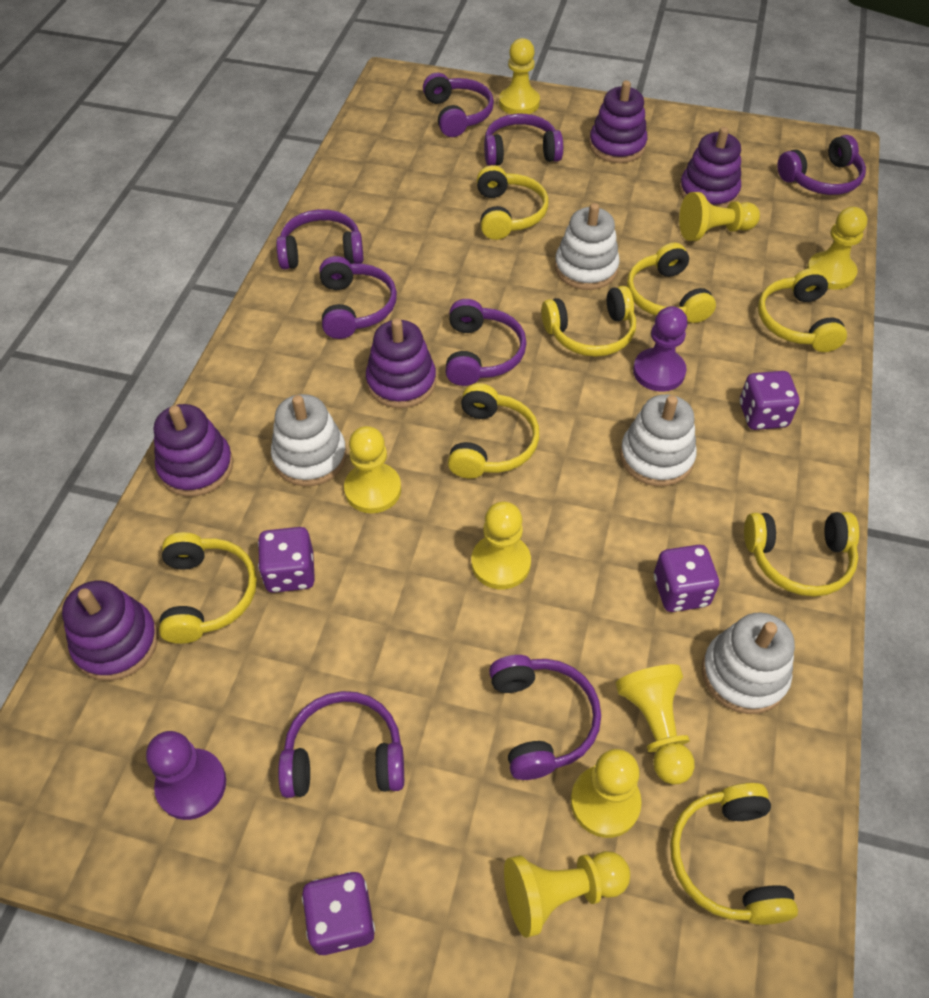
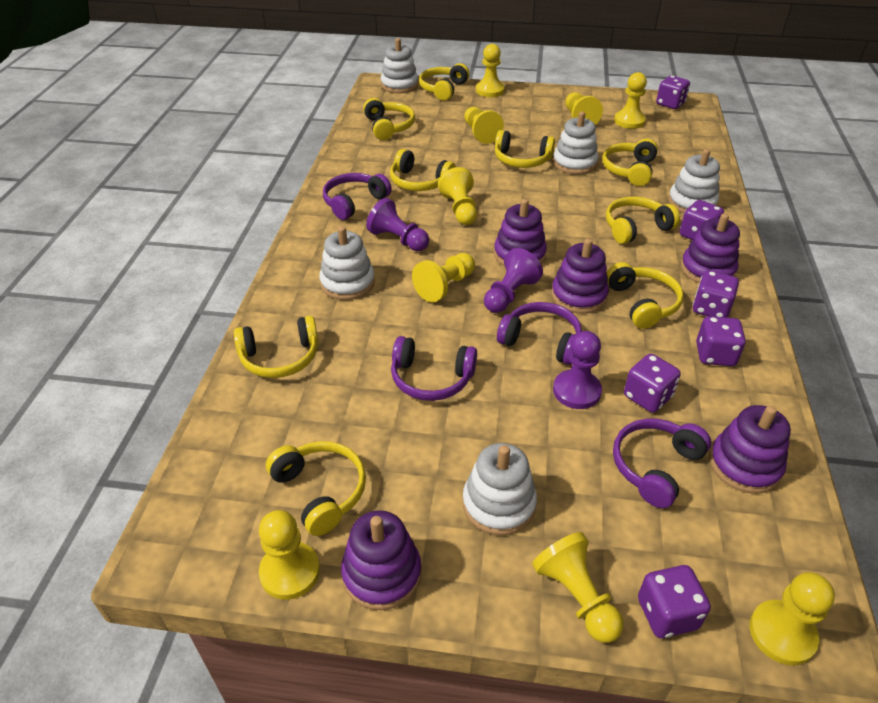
purple dice: [258,527,315,593] [302,872,375,955] [654,545,719,612] [740,371,800,430] = 4 -> [624,354,681,413] [638,565,711,638] [656,76,690,109] [680,200,724,240] [693,271,739,318] [696,316,746,366] = 6
purple headphones: [276,209,364,269] [278,691,404,798] [320,256,397,339] [423,73,494,137] [445,299,527,386] [484,114,563,166] [489,655,601,780] [777,135,866,195] = 8 -> [323,173,392,220] [391,336,477,401] [497,302,582,365] [613,419,711,508] = 4
purple pawn: [146,731,226,820] [633,306,688,392] = 2 -> [366,198,429,251] [484,248,543,313] [553,331,602,409] = 3
white stacking toy: [271,394,347,486] [555,203,620,290] [620,394,697,486] [702,612,795,714] = 4 -> [319,226,375,300] [381,38,418,93] [463,443,537,535] [553,112,598,174] [668,149,720,213] = 5
yellow headphones: [159,532,257,644] [448,383,539,479] [477,165,549,240] [541,286,636,357] [627,243,716,323] [670,783,798,925] [744,512,859,597] [758,268,847,352] = 8 -> [234,316,318,378] [266,441,366,536] [363,98,415,140] [390,149,456,191] [419,63,470,101] [495,130,555,168] [602,139,658,186] [606,197,680,244] [607,262,684,329] = 9
yellow pawn: [344,426,401,513] [471,502,531,589] [499,38,540,114] [504,851,630,938] [571,749,642,838] [615,664,695,785] [679,192,760,241] [807,207,867,289] = 8 -> [259,510,320,600] [412,253,475,302] [438,167,477,225] [464,107,504,144] [476,44,504,97] [532,532,624,643] [565,92,603,125] [614,72,647,129] [749,572,835,666] = 9

